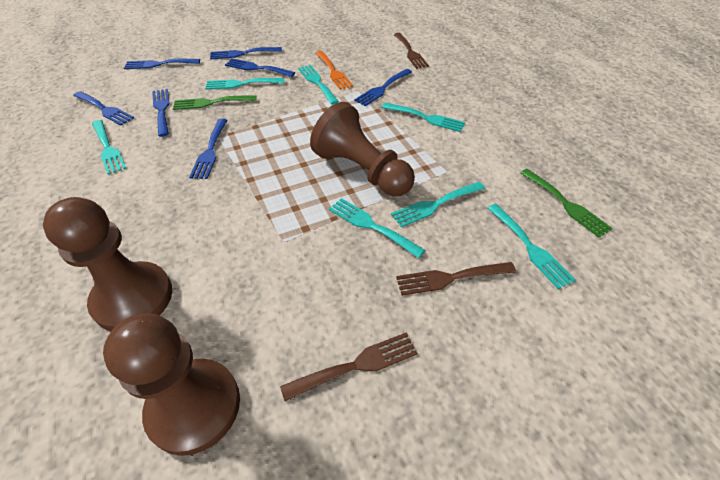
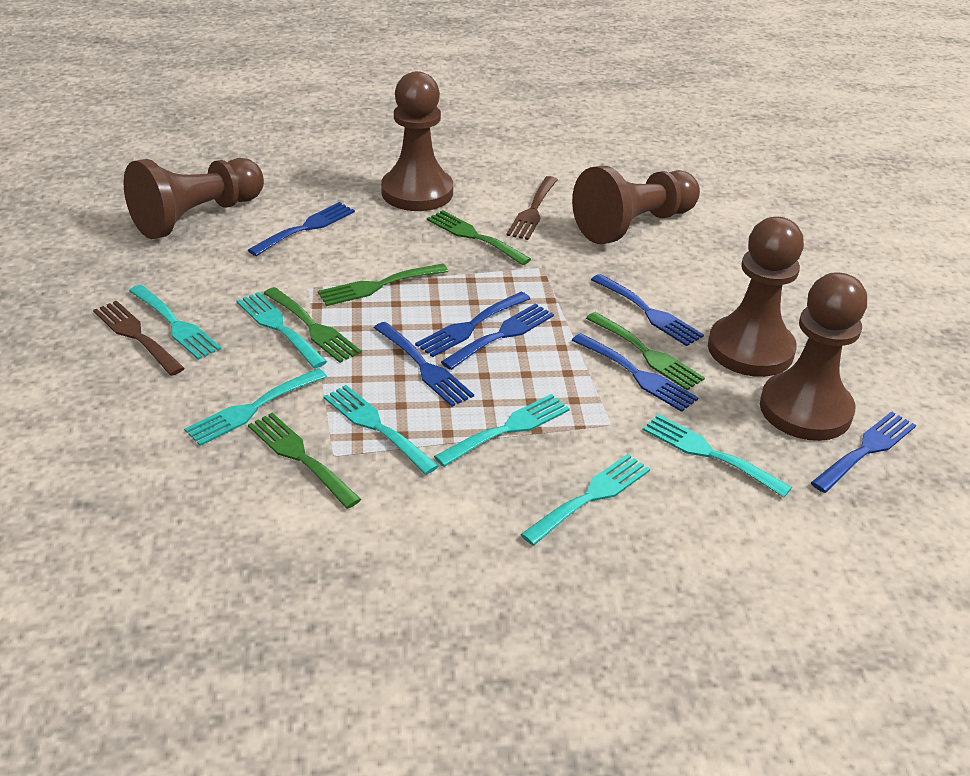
brown fork: [280,332,418,401] [394,33,429,69] [396,262,516,296] = 3 -> [93,300,185,376] [506,176,558,240] = 2
brown pawn: [43,197,172,331] [103,313,240,456] [310,102,415,196] = 3 -> [124,158,264,239] [381,71,453,211] [572,166,700,244] [708,217,804,377] [760,272,867,441] = 5
green fork: [173,95,257,110] [520,169,613,238] = 2 -> [248,413,361,509] [263,287,362,363] [318,264,448,306] [427,210,531,265] [586,312,705,390] = 5
orange fork: [316,51,353,90] = 1 -> none = 0

